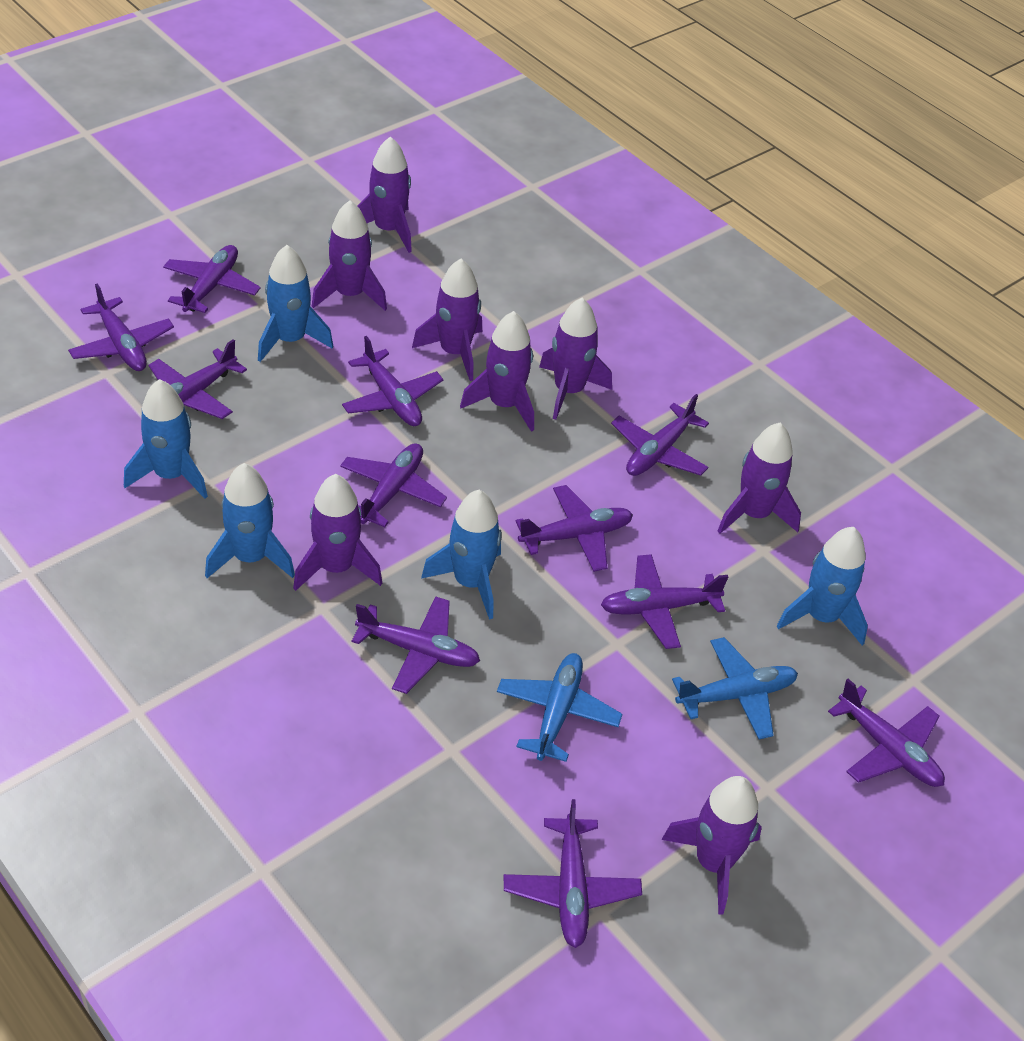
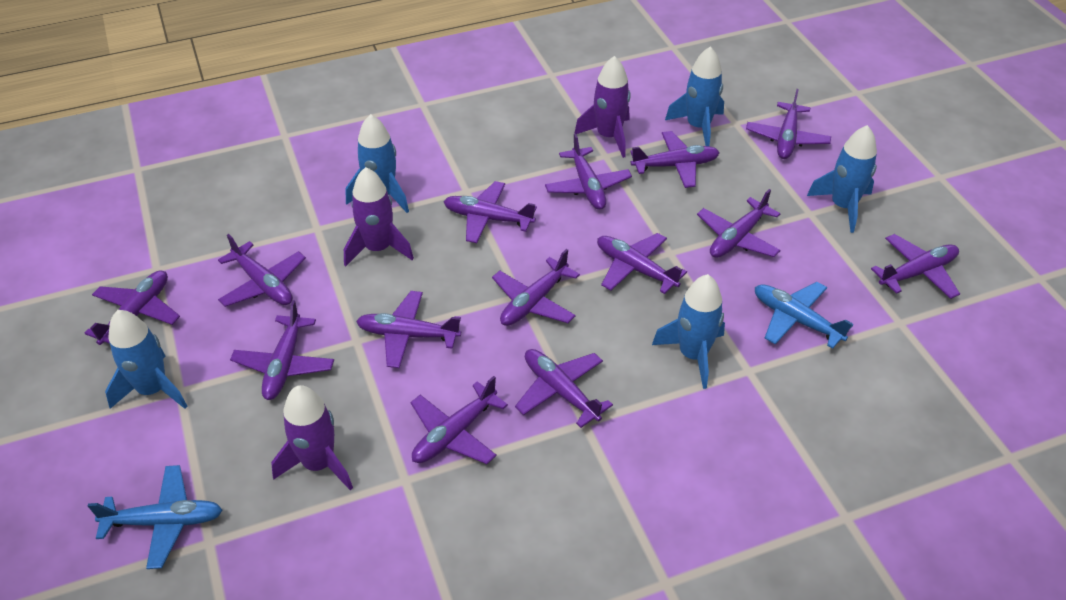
purple plane: [68,284,174,371] [148,339,247,419] [163,245,261,313] [340,443,447,527] [342,336,443,426] [352,596,480,694] [504,799,642,948] [516,485,633,572] [601,554,728,649] [611,394,709,476] [828,679,945,787] = 11 -> [85,270,180,345] [218,234,306,307] [230,300,334,400] [356,291,461,368] [410,376,508,464] [443,181,537,243] [492,249,580,326] [515,349,613,428] [545,134,632,210] [597,233,687,294] [630,131,720,188] [697,189,781,258] [746,89,831,159] [871,234,960,299] = 14
purple rocket: [293,474,382,591] [312,200,387,311] [357,136,412,253] [412,259,482,381] [460,311,534,432] [539,298,612,420] [662,776,762,915] [717,423,801,534] = 8 -> [271,385,353,490] [344,167,414,267] [574,56,630,158] = 3

